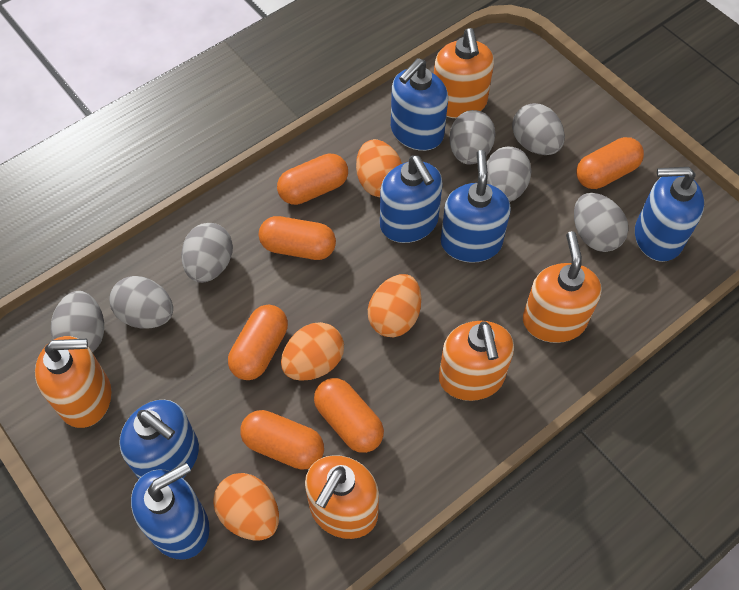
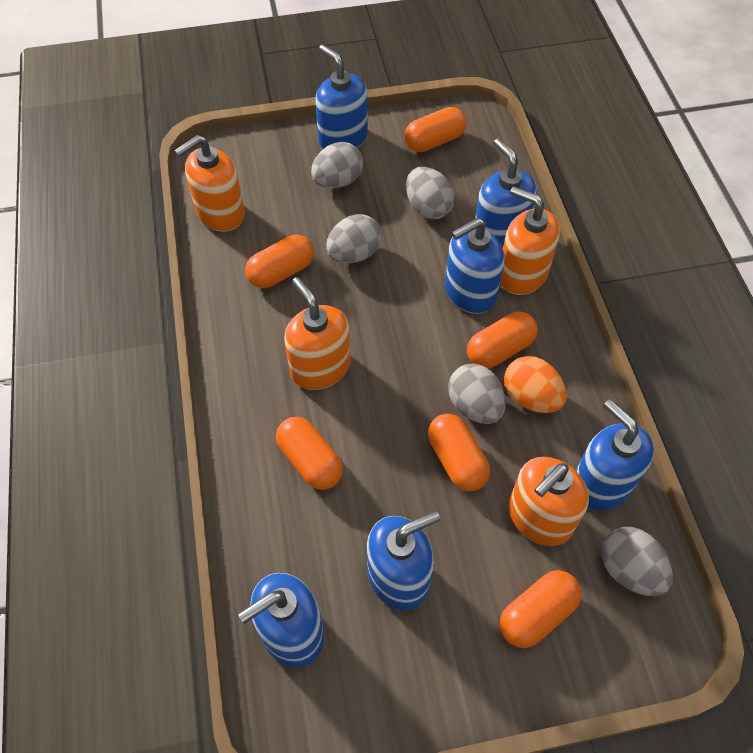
grey egg: [51,291,104,352] [109,276,173,328] [181,223,233,283] [449,110,496,165] [487,147,532,202] [512,103,565,155] [574,193,629,252] = 7 -> [311,142,363,189] [326,214,382,263] [406,167,455,219] [448,364,506,424] [602,527,673,596] = 5
orange egg: [213,473,279,540] [281,322,344,381] [356,139,402,197] [368,274,421,337] = 4 -> [504,356,567,413] = 1
orange soap dispenser: [35,336,112,428] [305,455,379,539] [434,28,494,118] [439,321,514,401] [523,231,601,343] = 5 -> [175,135,245,232] [284,277,351,390] [500,186,560,295] [508,457,589,546] = 4

